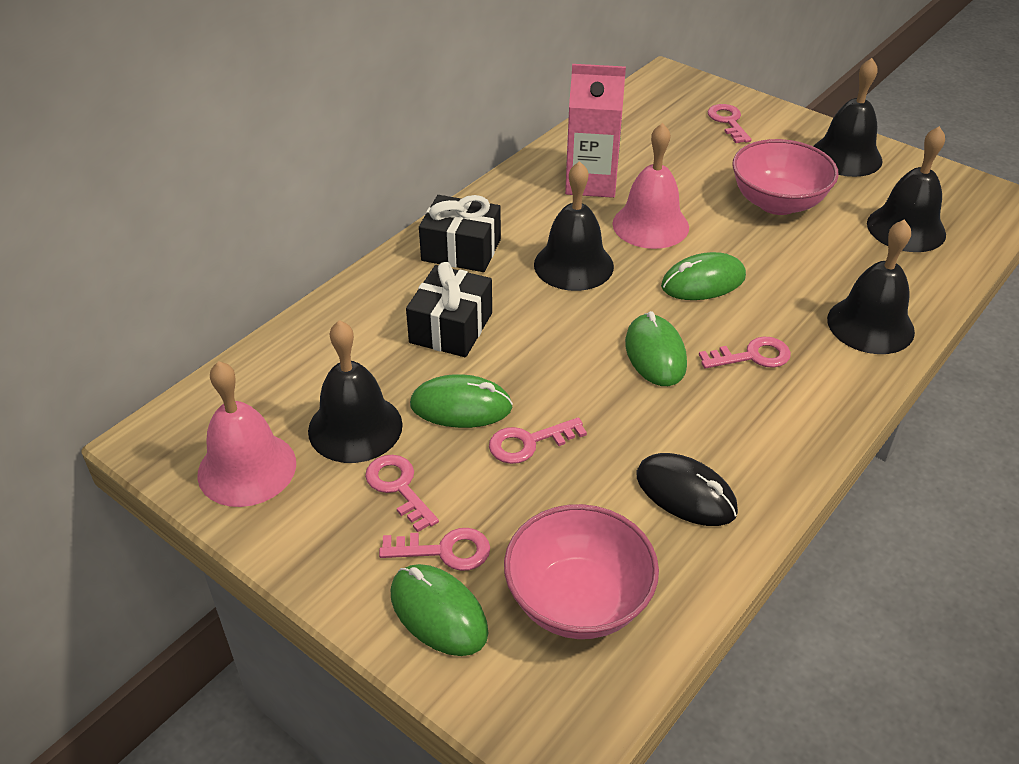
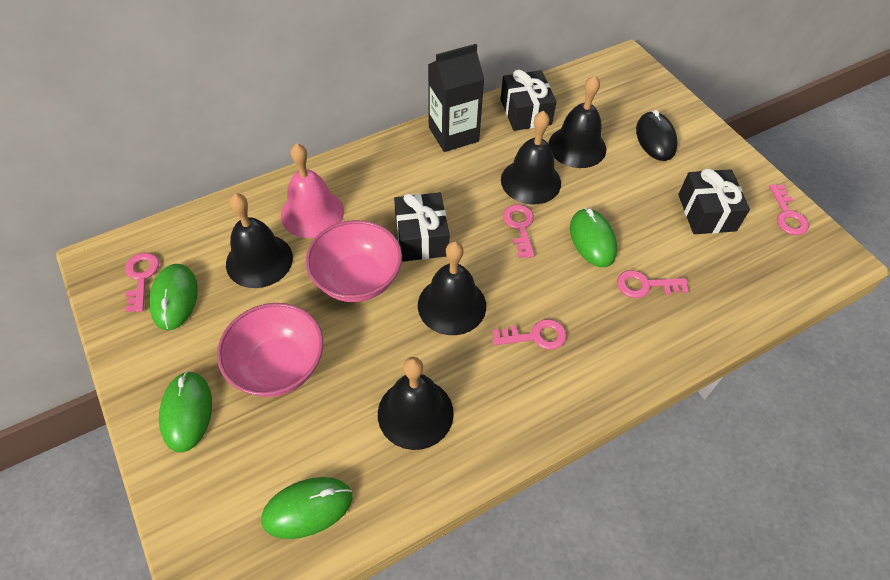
black carton: none = 0 -> [428,44,484,152] = 1
black gift: [406,262,492,357] [419,195,501,272] = 2 -> [394,192,450,262] [500,70,557,131] [678,168,750,234] = 3
pink bell: [197,361,296,507] [612,123,689,249] = 2 -> [281,143,344,238] = 1
pink carton: [565,64,626,198] = 1 -> none = 0

